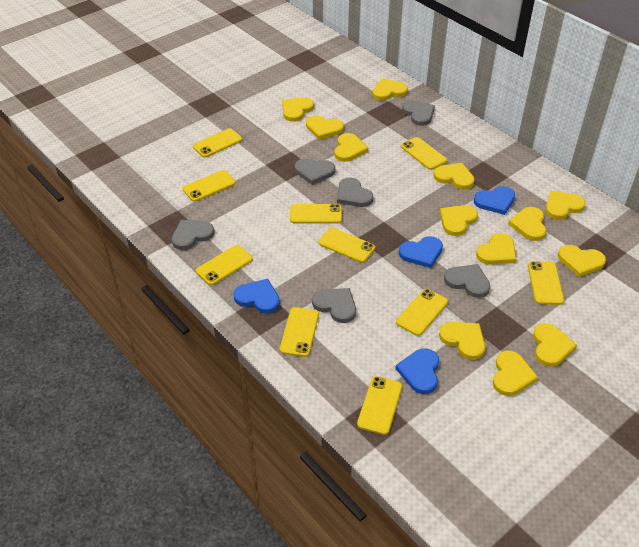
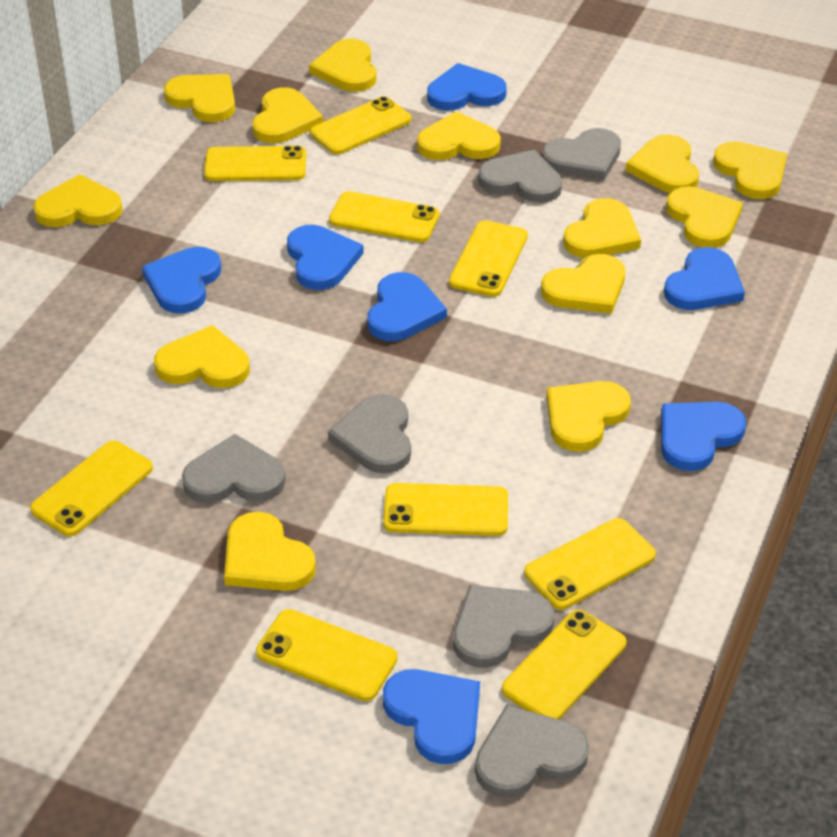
blue heart: [233,279,280,313] [396,348,439,394] [399,236,443,268] [474,186,515,215] = 4 -> [142,247,221,314] [287,225,364,290] [368,272,447,341] [383,669,480,764] [427,63,507,111] [661,402,746,471] [664,247,745,310] = 7
yellow phone: [183,170,236,202] [193,128,242,158] [196,245,253,285] [280,307,319,357] [290,204,342,223] [319,228,375,263] [357,376,402,435] [396,289,448,336] [401,137,447,170] [528,261,564,305] = 10 -> [30,441,153,536] [204,146,306,181] [256,609,398,701] [310,96,412,154] [329,191,440,242] [383,483,508,536] [449,220,528,297] [502,610,626,719] [524,518,656,610] = 9

